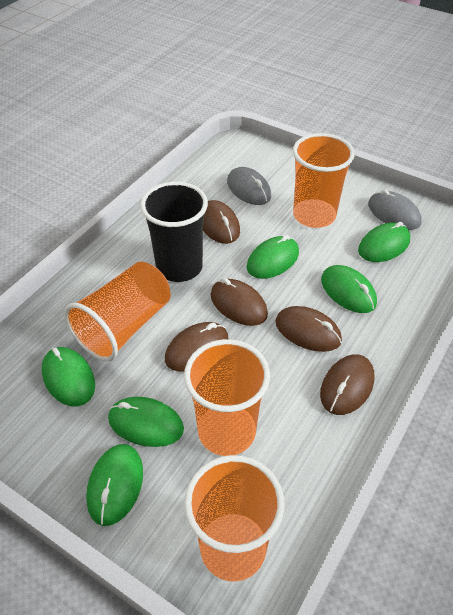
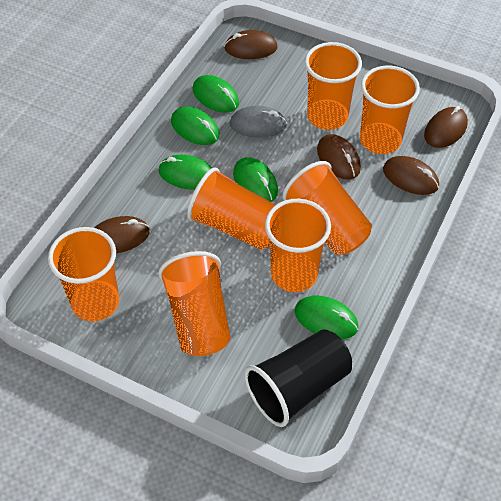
green mouse: [42,347,95,406] [86,444,143,526] [108,397,184,447] [247,235,299,279] [321,265,377,313] [358,222,410,262] = 6 -> [159,155,212,190] [171,107,220,145] [193,75,239,113] [233,157,278,202] [295,296,359,339] = 5
grey mouse: [227,167,271,205] [368,189,422,230] = 2 -> [230,106,287,138] = 1
orange cup: [64,262,171,361] [184,339,270,456] [184,455,284,582] [293,133,355,228] = 4 -> [48,227,119,322] [158,251,231,356] [187,167,275,250] [265,199,331,292] [282,161,372,255] [305,42,362,130] [360,66,420,154] = 7

